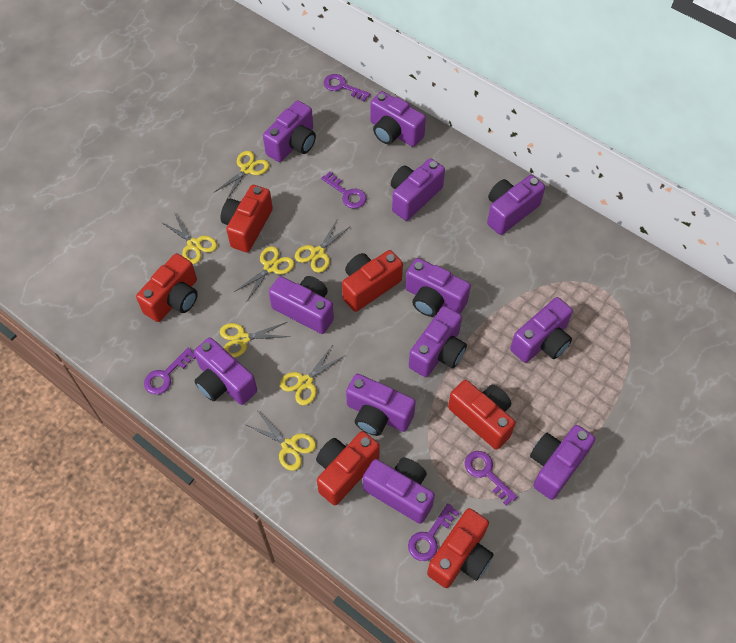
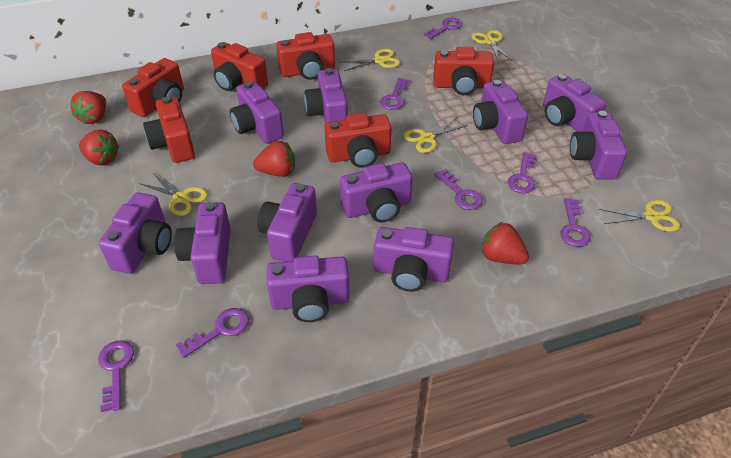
purple camera: [194,337,257,405] [263,100,316,162] [269,276,334,334] [346,374,416,436] [363,458,435,524] [370,91,426,147] [391,158,445,221] [405,258,471,317] [409,306,467,377] [487,175,545,235] [510,297,573,363] [530,425,595,500] = 12 -> [99,192,172,274] [174,202,231,284] [230,81,284,144] [257,183,317,261] [266,256,350,322] [304,68,348,123] [340,162,413,223] [374,227,454,292] [473,80,528,144] [543,74,607,132] [570,111,627,180] = 11
purple key: [144,348,196,395] [321,172,367,208] [324,74,370,102] [408,503,460,561] [465,451,517,506] = 5 -> [98,340,134,412] [176,308,249,358] [380,78,409,110] [424,18,463,39] [434,169,483,210] [508,152,537,193] [560,198,591,247] = 7
red strawberry: none = 0 -> [70,91,106,125] [79,129,120,166] [253,141,295,177] [481,222,529,264] = 4
yellow scissors: [161,213,217,264] [214,151,269,201] [220,322,290,357] [234,246,295,301] [247,413,316,471] [280,346,344,405] [295,220,351,273] = 7 -> [139,172,208,216] [340,49,400,71] [403,117,468,153] [472,30,513,62] [598,200,680,232] = 5

